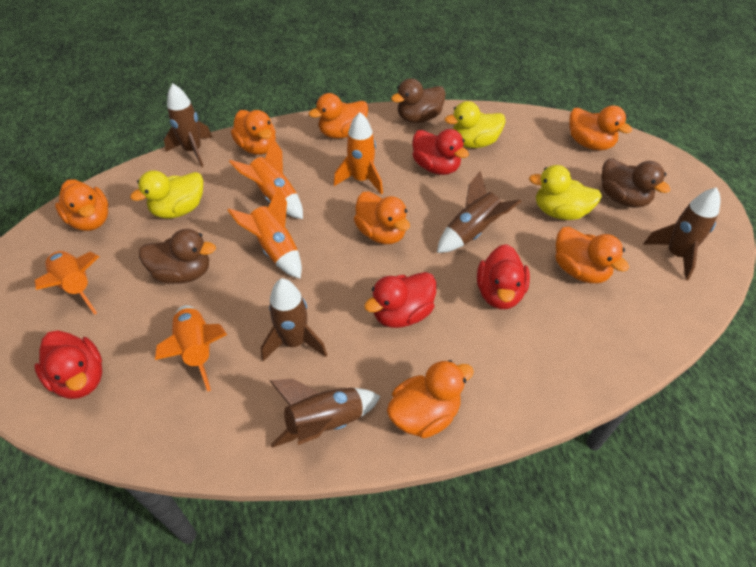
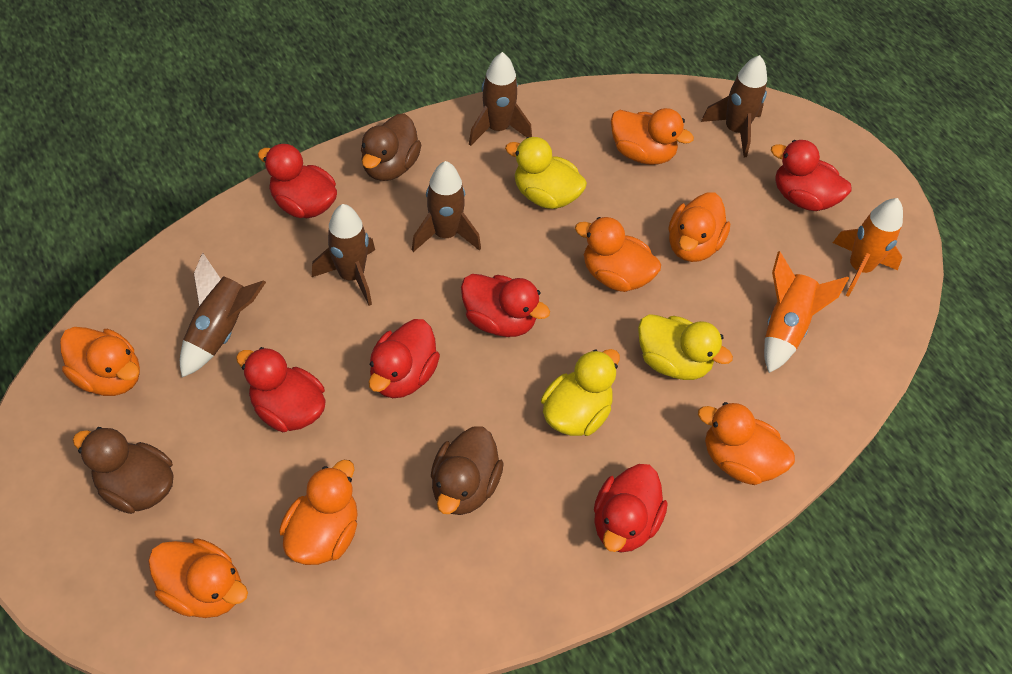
orange rocket: [35,251,100,315] [155,305,227,392] [227,187,302,279] [229,138,303,219] [334,112,383,195] = 5 -> [764,251,849,373] [833,198,903,297] = 2
red duck: [35,330,102,399] [364,272,437,328] [412,129,469,175] [477,244,530,309] = 4 -> [236,347,326,432] [258,144,337,218] [368,319,440,398] [461,274,550,337] [594,464,668,552] [771,140,851,211] = 6

